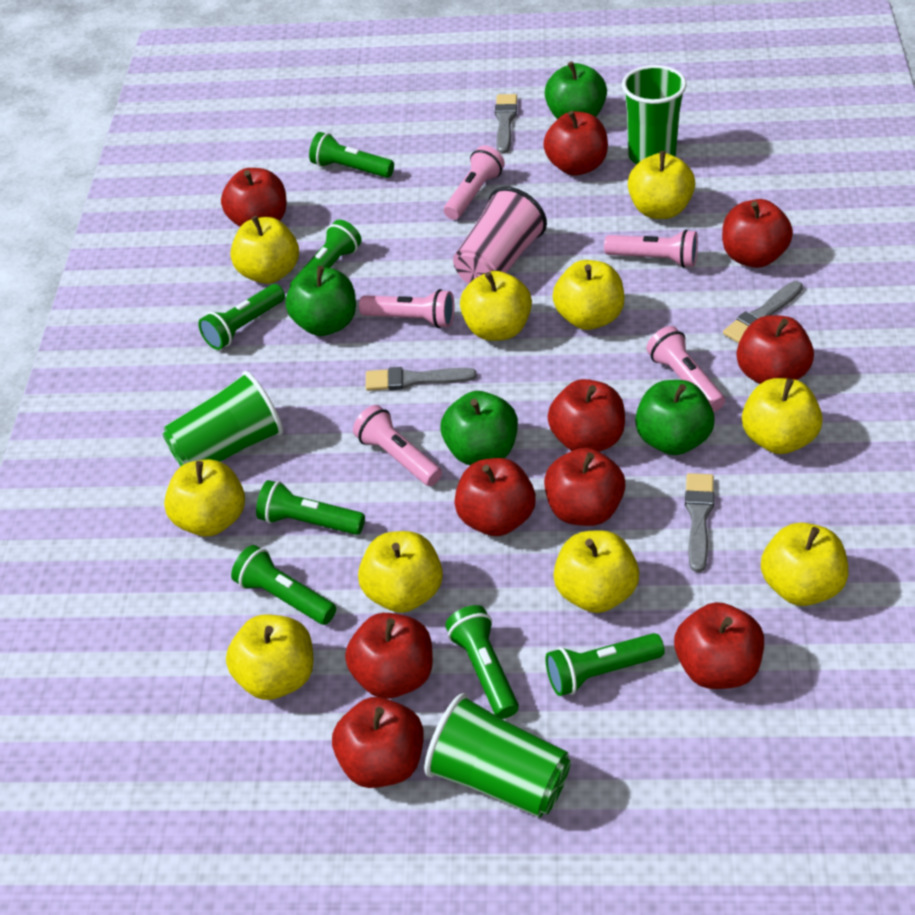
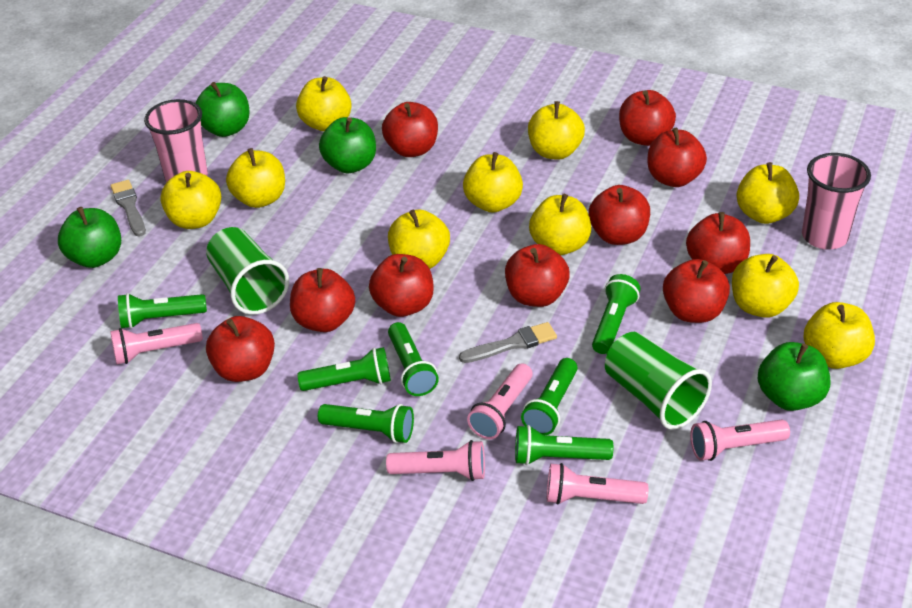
green cup: [163,371,283,467] [424,693,571,818] [622,65,687,164] = 3 -> [206,227,289,315] [605,332,712,430] = 2
grey brush: [366,367,477,391] [495,94,517,154] [685,473,714,572] [723,281,803,343] = 4 -> [111,180,146,237] [459,322,557,363] = 2
pink cup: [453,187,547,284] = 1 -> [144,99,208,183] [802,153,871,250] = 2

